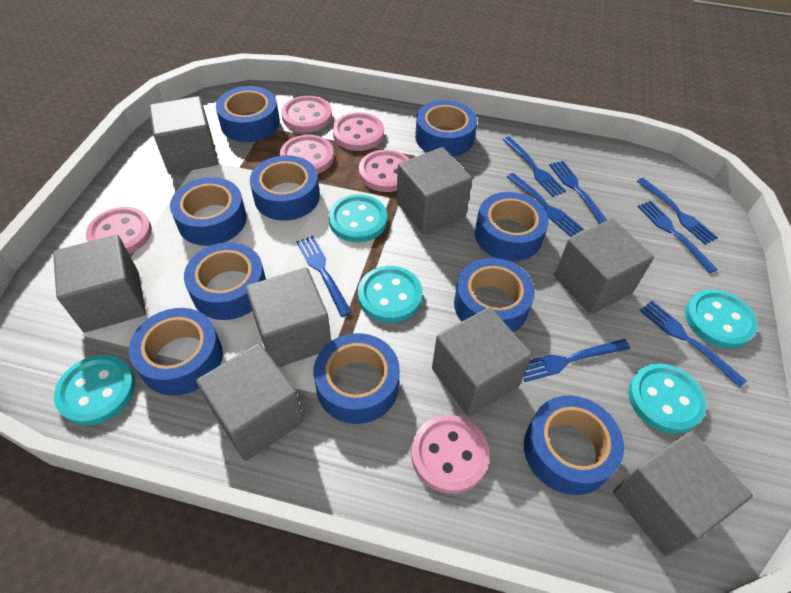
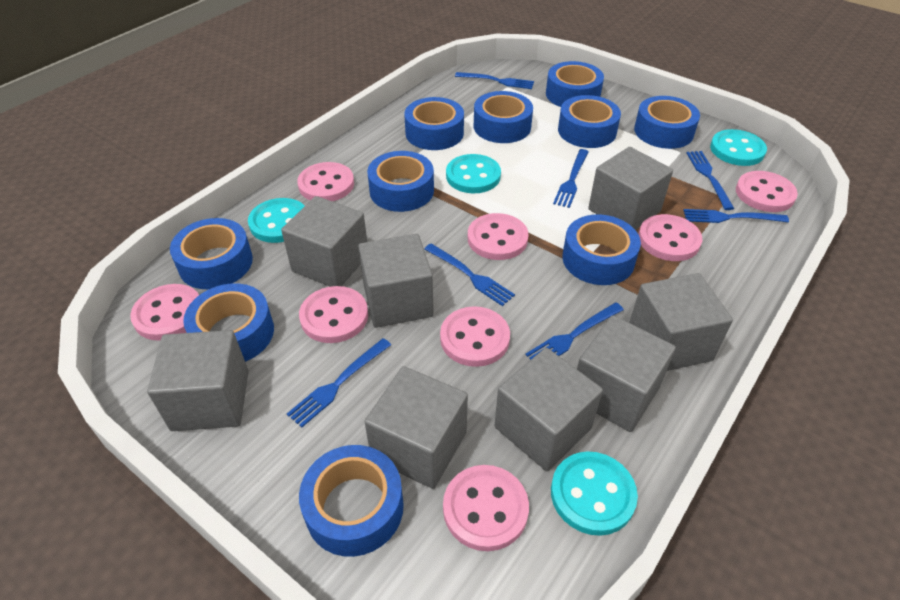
blue fork: [297,236,352,317] [502,136,566,197] [507,173,583,237] [523,339,630,382] [549,161,608,224] [637,178,718,245] [637,201,717,273] [639,301,747,388] = 8 -> [287,338,391,427] [424,243,515,306] [455,72,534,89] [526,302,624,360] [553,149,589,208] [683,209,789,223] [686,151,734,210] = 7
pink button: [86,207,152,254] [280,135,334,174] [281,96,332,132] [333,112,384,151] [359,150,409,192] [411,415,490,494] = 6 -> [130,284,199,341] [297,162,354,201] [299,286,368,343] [440,306,510,367] [443,465,529,551] [468,213,529,260] [638,214,702,261] [736,171,798,212] = 8
turquoise button: [54,355,135,426] [329,194,387,242] [358,266,423,323] [628,363,707,434] [685,289,758,349] = 5 -> [248,198,305,243] [446,154,501,193] [551,451,638,536] [710,129,767,166] = 4

